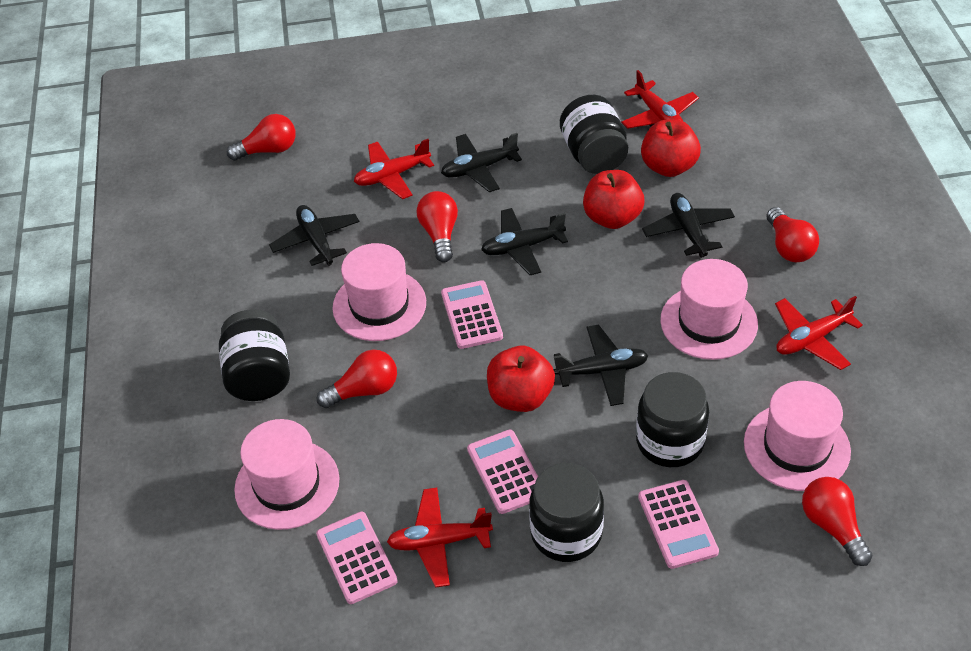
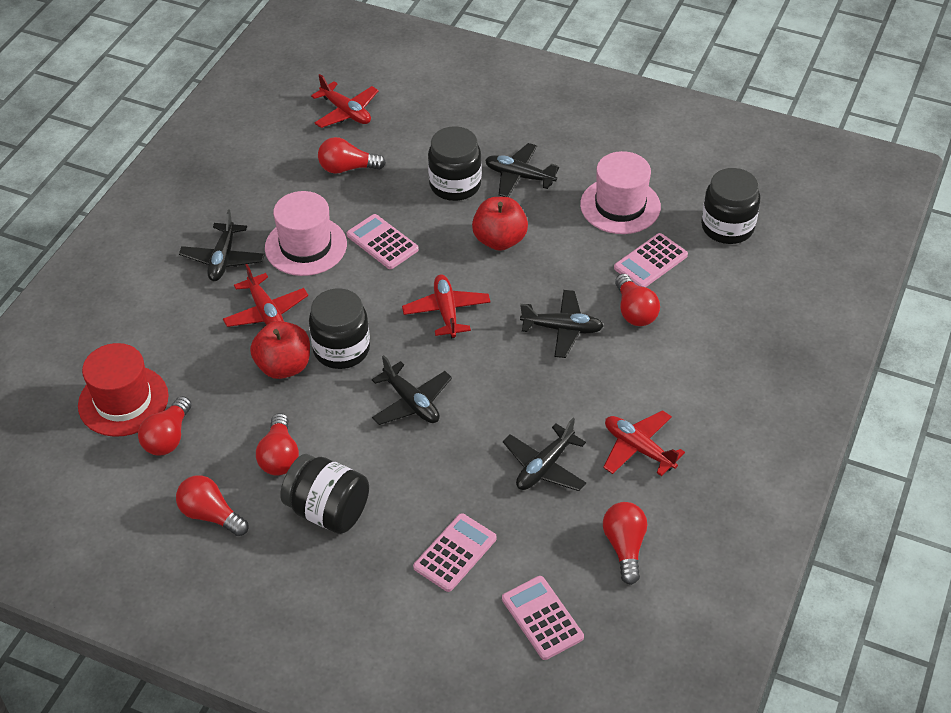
pink hat: [234,419,339,530] [333,243,426,341] [660,259,758,360] [744,381,851,491] = 4 -> [265,191,347,276] [580,151,661,234] = 2
red apple: [487,346,555,412] [583,170,644,229] [641,119,701,177] = 3 -> [250,321,310,379] [472,197,528,251] = 2
red hat: none = 0 -> [78,343,169,437] = 1
red light bulb: [227,114,296,161] [317,349,397,408] [416,191,458,262] [766,207,819,262] [802,477,873,566] = 5 -> [138,396,192,456] [176,475,248,536] [256,413,299,476] [318,137,386,174] [603,502,647,585] [615,274,660,326] = 6

